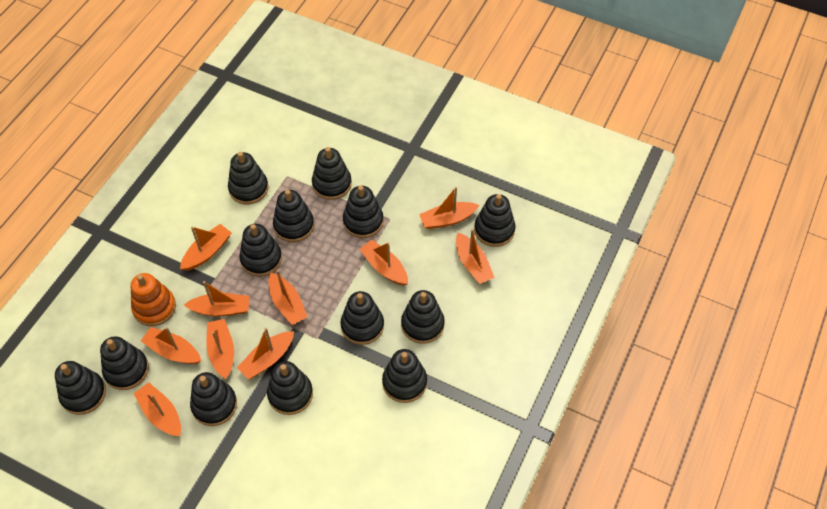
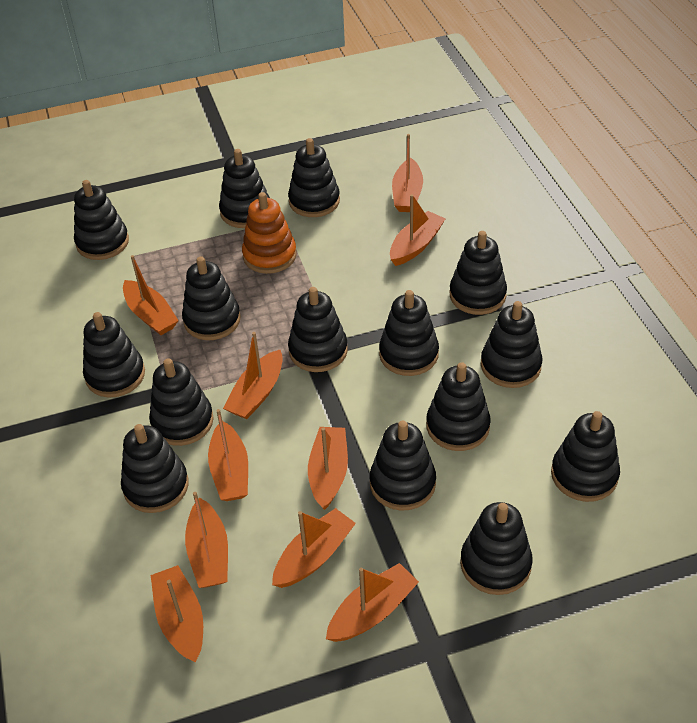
black stacking toy: [55,361,106,415] [100,336,149,390] [190,372,237,426] [228,152,269,204] [239,224,282,277] [267,361,313,415] [273,190,314,242] [312,147,352,200] [340,291,384,345] [343,186,384,238] [382,349,427,403] [401,290,445,344] [474,194,516,247] = 13 -> [74,180,129,260] [83,312,145,398] [121,424,189,513] [149,358,214,446] [182,256,241,340] [219,149,270,228] [288,138,340,217] [288,287,348,372] [370,421,436,511] [379,290,439,376] [426,362,490,451] [450,231,507,315] [460,502,533,595] [481,301,542,388] [551,411,620,502] = 15

